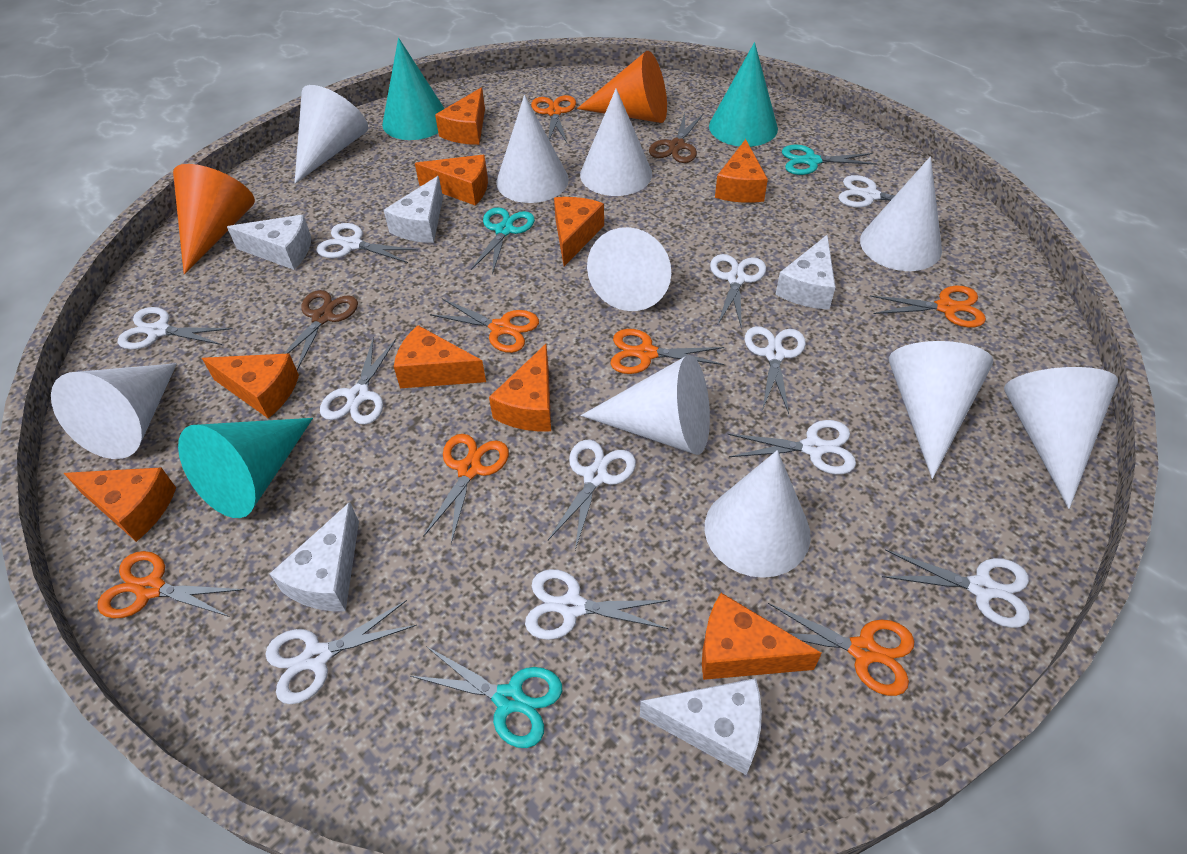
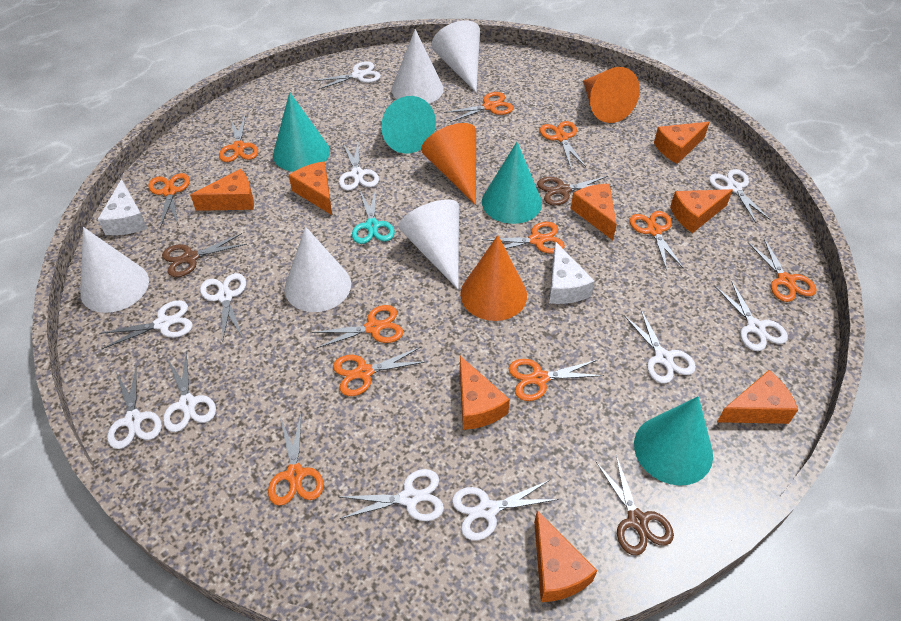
brown scissors: [284,290,358,370] [649,113,703,163] = 2 -> [162,233,247,277] [537,175,615,205] [596,455,674,556] = 3
orange cheese: [64,467,176,542] [202,353,299,419] [394,325,486,388] [415,155,488,205] [435,87,485,145] [489,344,551,431] [554,197,604,266] [702,593,822,680] [715,139,768,203] = 9 -> [190,169,254,211] [289,162,332,215] [460,356,510,430] [534,511,597,602] [571,184,617,240] [654,122,710,164] [670,189,733,233] [717,370,798,424] = 8
orange cone: [173,164,255,275] [577,51,667,123] = 2 -> [421,123,476,205] [460,235,527,321] [583,67,640,123] = 3
orange scissors: [97,551,244,618] [423,434,509,544] [430,299,539,353] [531,95,576,143] [610,329,725,374] [768,603,915,696] [870,286,986,328] = 7 -> [148,173,190,228] [219,115,258,162] [268,415,324,506] [312,305,403,348] [333,347,427,396] [444,92,514,122] [482,222,565,254] [508,359,604,401] [540,121,586,168] [629,211,684,271] [748,238,817,302] = 11
turquoise cone: [178,418,313,518] [382,38,445,140] [709,42,778,147] = 3 -> [273,92,330,172] [381,96,436,154] [482,142,542,224] [634,396,713,486] = 4
turquoise scissors: [410,646,562,748] [471,207,535,275] [782,145,877,175] = 3 -> [352,189,395,244] = 1
white cheese: [227,215,311,270] [270,502,359,611] [384,176,443,243] [640,678,762,775] [775,235,835,310] = 5 -> [98,179,147,235] [549,241,595,304] = 2
white cone: [51,363,177,459] [294,85,368,184] [496,95,569,203] [580,88,652,196] [581,355,710,455] [587,227,671,311] [704,450,811,578] [860,156,942,271] [889,341,994,479] [1004,367,1118,509] = 10 -> [80,227,149,313] [285,227,351,312] [392,29,444,104] [398,199,459,289] [431,20,480,92] = 5

